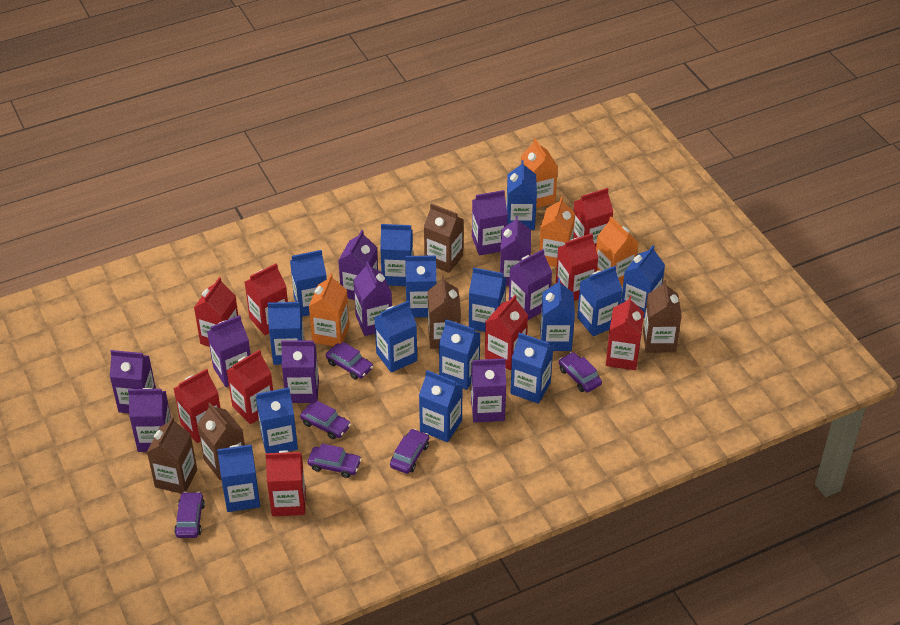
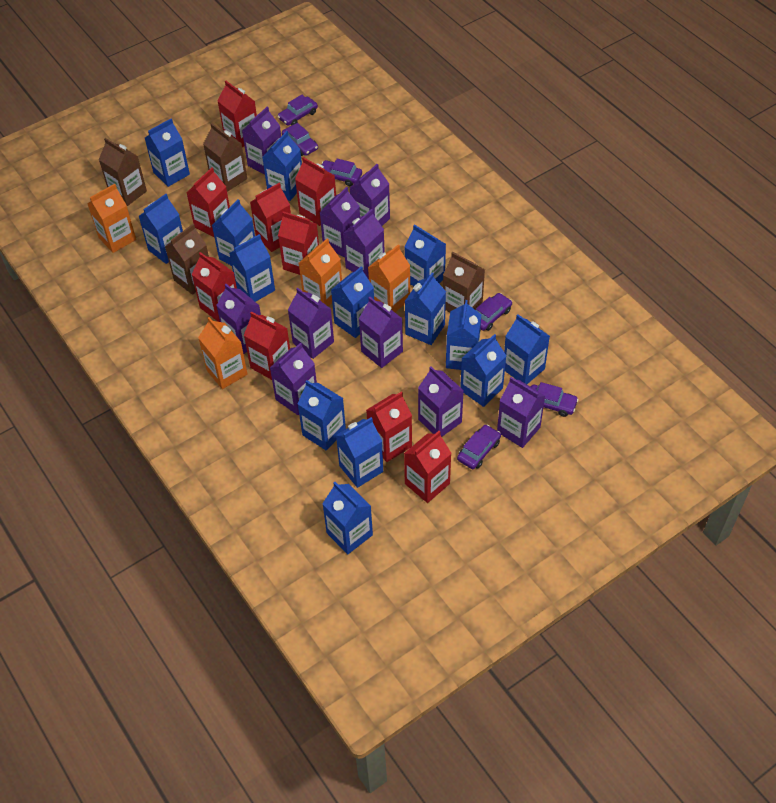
blue carton: [217,445,260,512] [256,387,298,453] [268,302,304,365] [290,250,327,317] [374,301,417,372] [380,224,413,286] [405,255,437,317] [419,370,463,442] [439,319,480,390] [469,267,506,332] [506,160,537,230] [510,333,553,404] [540,278,575,351] [577,266,622,336] [621,245,665,318] = 15 -> [139,194,183,264] [145,118,190,187] [212,199,255,266] [229,234,275,302] [262,131,302,201] [298,380,346,451] [322,482,373,554] [331,266,374,338] [336,417,383,488] [404,224,446,286] [405,273,446,345] [446,300,481,370] [460,334,506,407] [504,314,550,384] = 14
brown carton: [147,417,197,494] [197,403,245,480] [424,203,464,273] [428,276,461,349] [643,280,682,353] = 5 -> [99,138,147,206] [165,224,209,295] [203,123,247,192] [443,252,485,312] = 4

